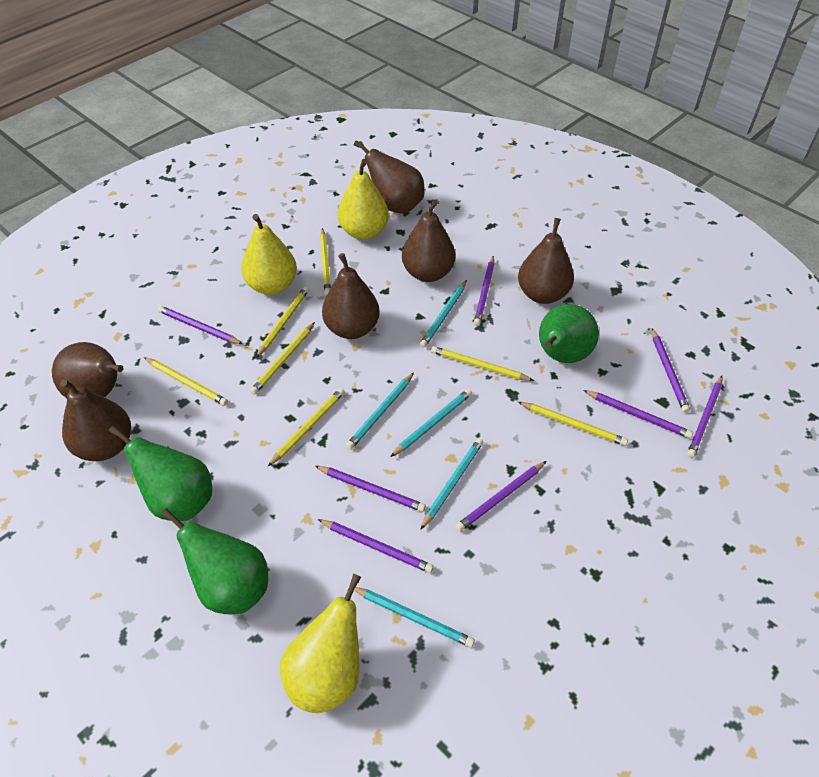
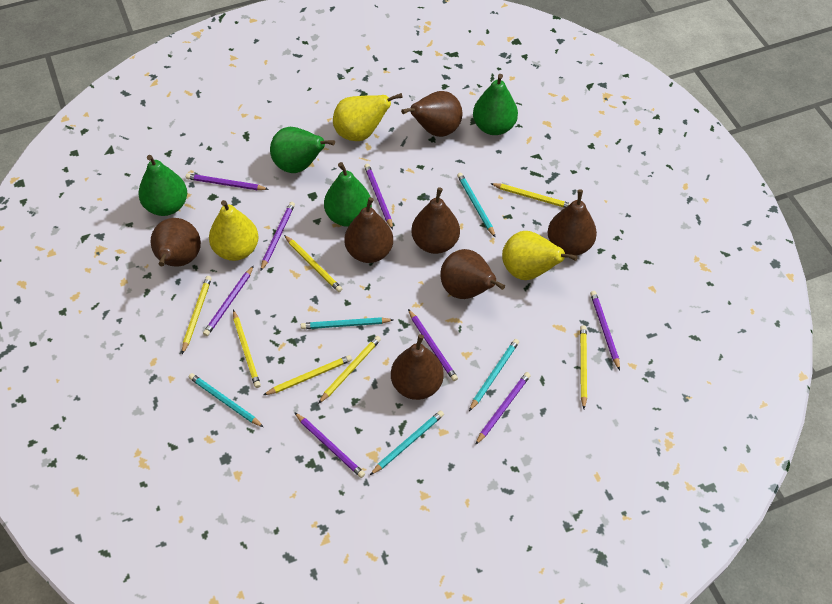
brown pear: [52,342,123,398] [60,379,131,461] [322,253,380,339] [354,140,425,213] [402,200,455,282] [518,218,574,304] = 6 -> [151,218,201,266] [344,197,393,263] [391,334,444,400] [401,91,462,137] [411,187,460,254] [440,249,505,299] [548,189,597,255] = 7
green pear: [109,426,212,521] [161,508,268,615] [539,304,599,363] = 3 -> [138,155,187,216] [270,127,335,173] [324,162,372,227] [473,74,518,135] = 4

